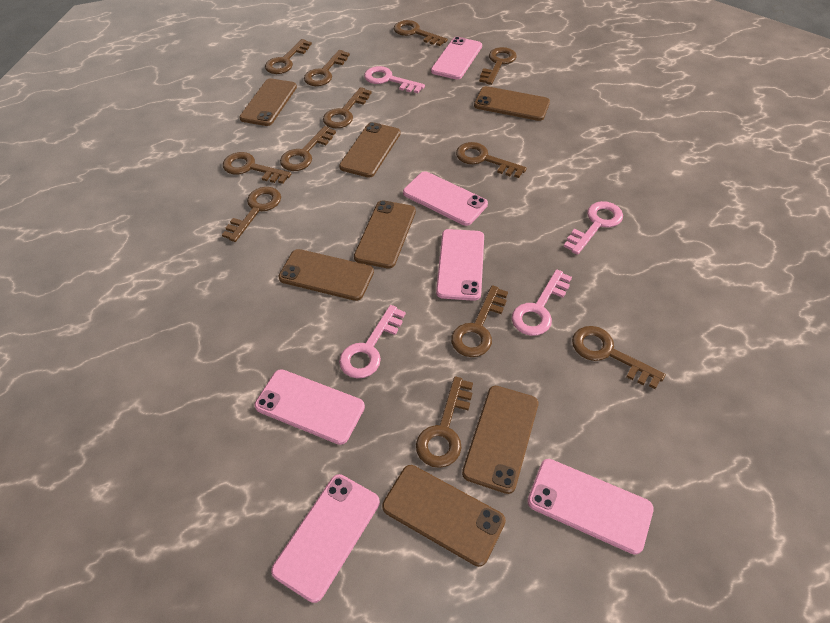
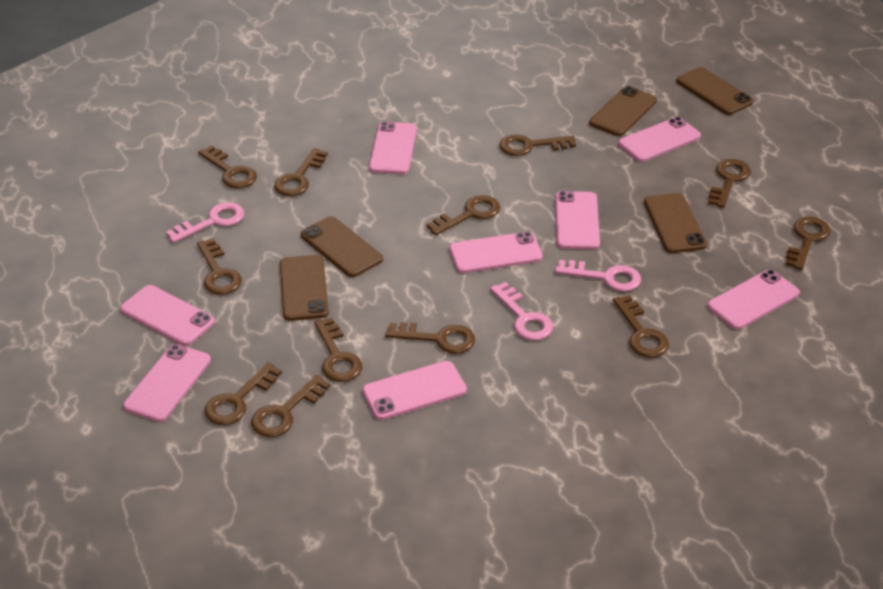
brown phone: [239,78,297,126] [278,249,374,301] [339,122,401,177] [354,200,416,269] [382,465,506,567] [462,386,539,494] [474,86,550,121] = 7 -> [280,255,329,321] [301,216,383,277] [589,86,657,136] [644,193,707,253] [676,67,753,115] = 5
pink key: [339,305,406,378] [364,66,425,93] [512,269,572,336] [564,201,623,255] = 4 -> [166,202,244,243] [490,282,553,340] [555,260,641,292] = 3
pink phone: [255,369,365,445] [271,474,380,603] [403,171,488,226] [431,37,482,79] [436,229,484,301] [527,459,654,555] = 6 -> [120,285,215,346] [123,344,211,422] [362,361,467,420] [369,121,417,174] [449,232,543,273] [555,191,600,249] [618,117,701,162] [707,269,800,329] = 8

